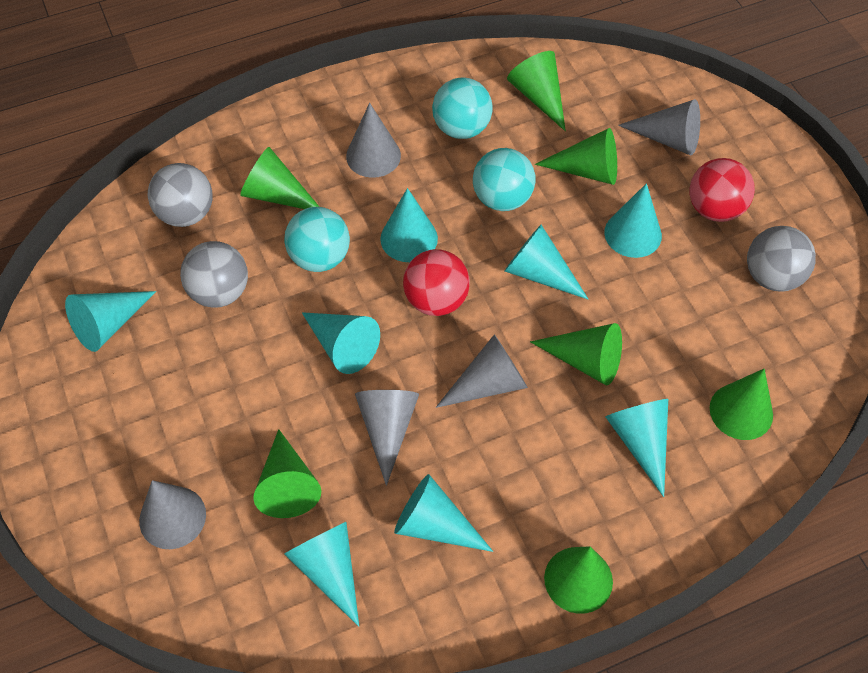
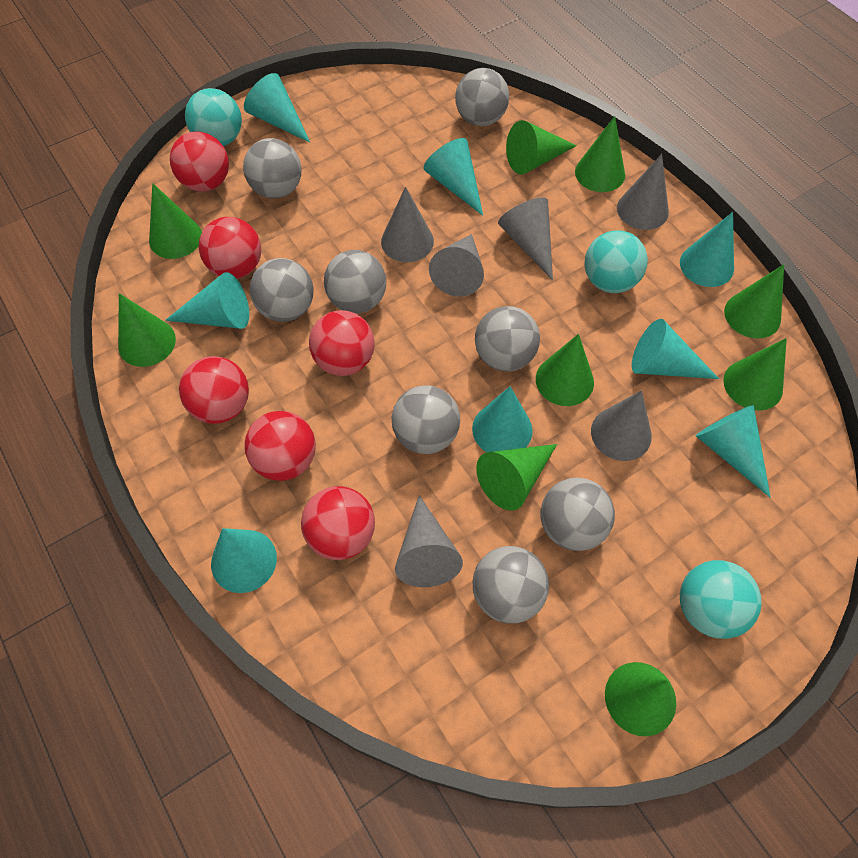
green cone: [240,147,319,209] [253,429,321,518] [507,51,566,131] [530,323,622,385] [535,128,617,185] [544,546,613,614] [710,369,773,440] = 7 -> [118,293,176,367] [149,183,202,259] [476,444,557,511] [506,120,577,174] [536,334,594,406] [575,116,625,192] [605,662,676,736] [723,338,787,410] [724,264,784,339] = 9
grey ball: [148,163,213,227] [180,241,248,308] [747,226,816,292] = 3 -> [243,138,301,199] [250,258,314,322] [324,250,386,313] [391,385,460,454] [455,68,509,126] [473,546,549,624] [475,306,540,372] [541,477,615,551] = 8
grey cone: [139,480,206,549] [346,103,401,178] [355,390,419,486] [436,334,528,408] [618,99,700,155] = 5 -> [381,187,434,262] [395,495,463,587] [429,234,484,297] [498,197,553,280] [591,390,652,461] [617,154,669,230] = 6
red ball: [403,249,470,316] [689,158,755,222] = 2 -> [170,132,229,192] [179,356,249,424] [199,217,261,279] [245,411,316,481] [301,486,375,560] [309,310,375,376] = 6

